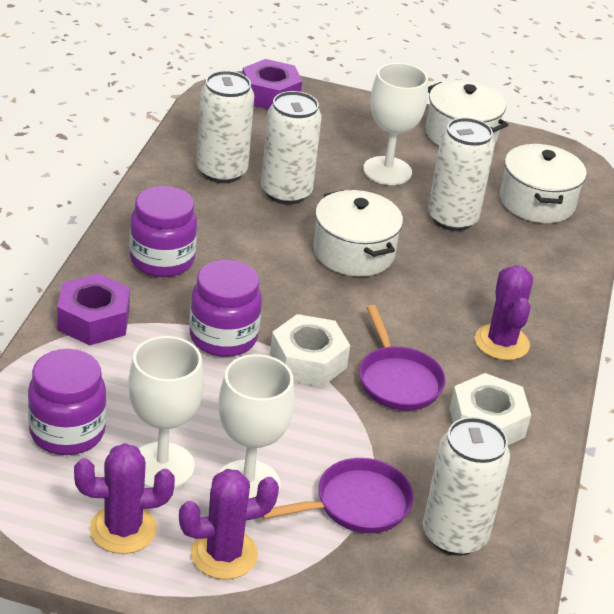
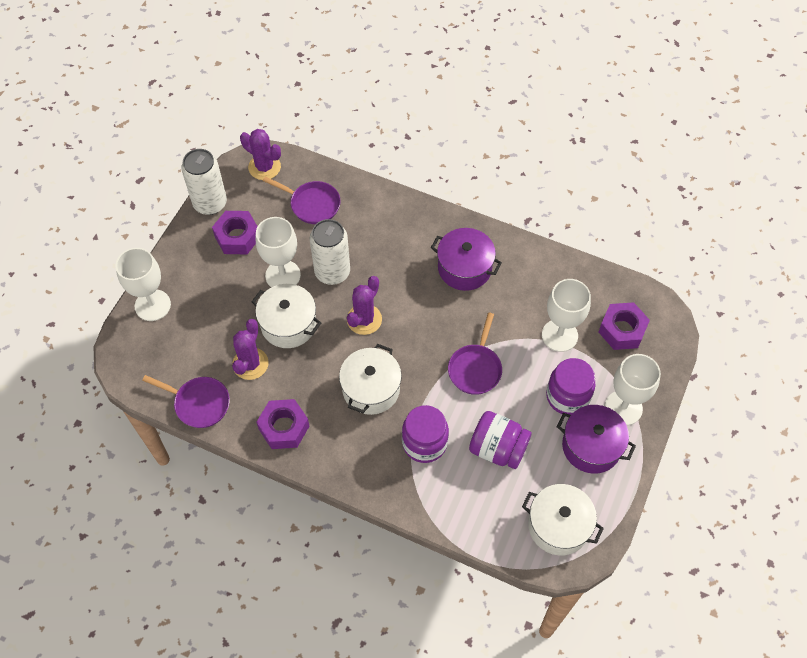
purple nut: [57,273,130,346] [242,59,302,109] = 2 -> [212,211,258,254] [257,399,309,449] [599,302,650,350] = 3
purple pan: [262,458,414,533] [359,305,446,411] = 2 -> [142,375,230,428] [263,176,341,224] [448,312,502,395] = 3
purple pot: none = 0 -> [431,228,502,291] [557,405,636,474] = 2
white can: [197,71,254,183] [261,91,322,205] [423,417,510,556] [428,118,495,231] = 4 -> [181,149,227,215] [310,219,350,285] = 2
white goblet: [128,336,204,488] [219,354,295,498] [363,63,428,185] = 3 -> [115,248,171,321] [256,217,301,287] [542,279,591,352] [605,354,661,425] = 4
white nut: [270,314,350,387] [450,373,531,446] = 2 -> none = 0

